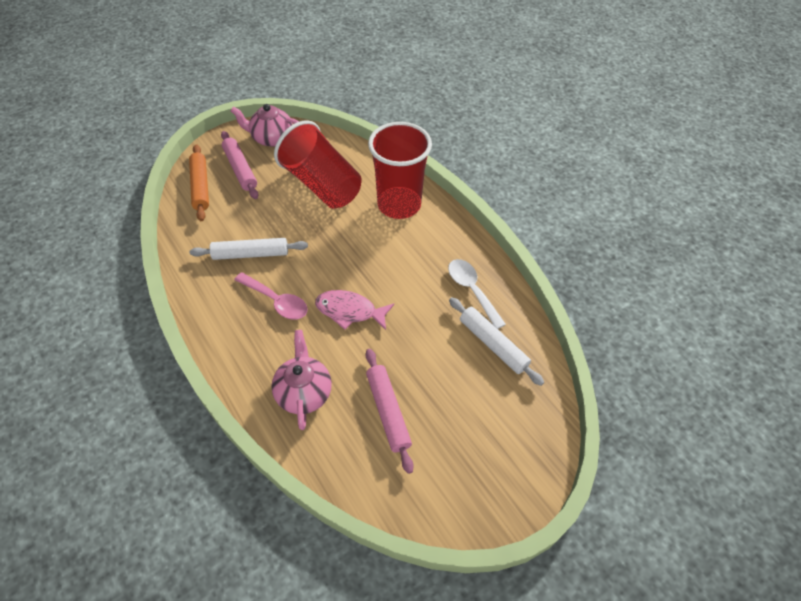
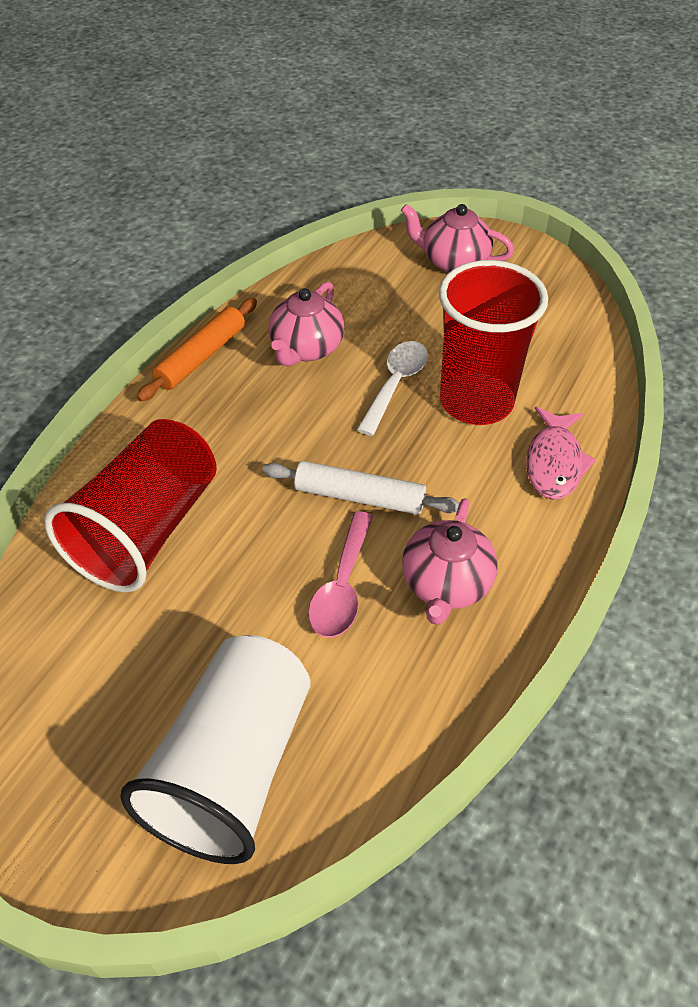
pink rolling pin: [221,131,258,199] [366,349,414,474] = 2 -> none = 0
pink teapot: [231,104,299,147] [272,330,332,430] = 2 -> [268,282,345,367] [401,204,514,273] [402,498,498,625] = 3
white cup: none = 0 -> [120,635,310,864] = 1
white rolling pin: [190,238,308,260] [449,297,544,386] = 2 -> [263,461,459,515] = 1

